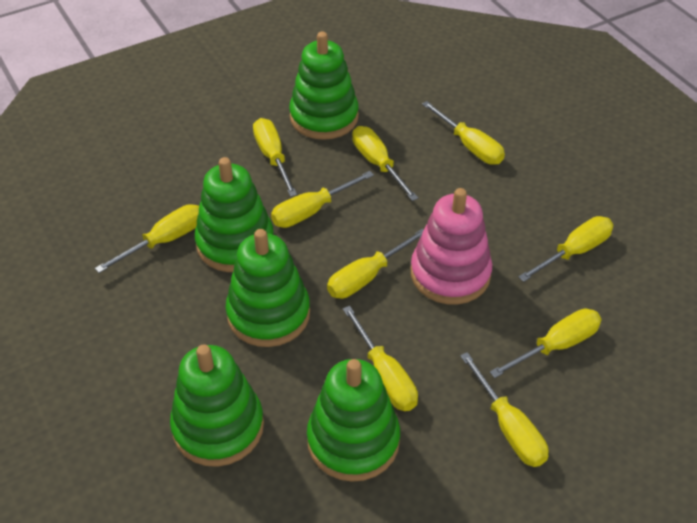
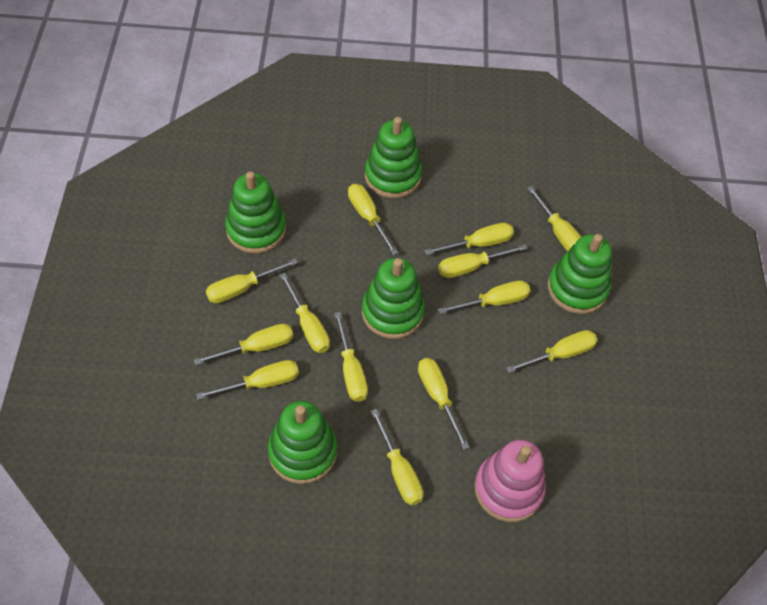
yellow screwdriver: [95,204,199,273] [253,118,297,197] [271,171,374,228] [327,229,424,299] [343,306,418,411] [352,126,418,201] [422,101,505,165] [460,352,549,467] [490,308,602,378] [518,216,613,282] = 10 -> [194,323,293,365] [196,360,299,400] [206,258,298,303] [280,273,330,353] [334,312,368,402] [348,184,398,255] [371,409,423,506] [418,358,469,450] [425,223,514,255] [438,244,528,278] [438,280,530,314] [506,330,598,373] [527,186,581,251] = 13

